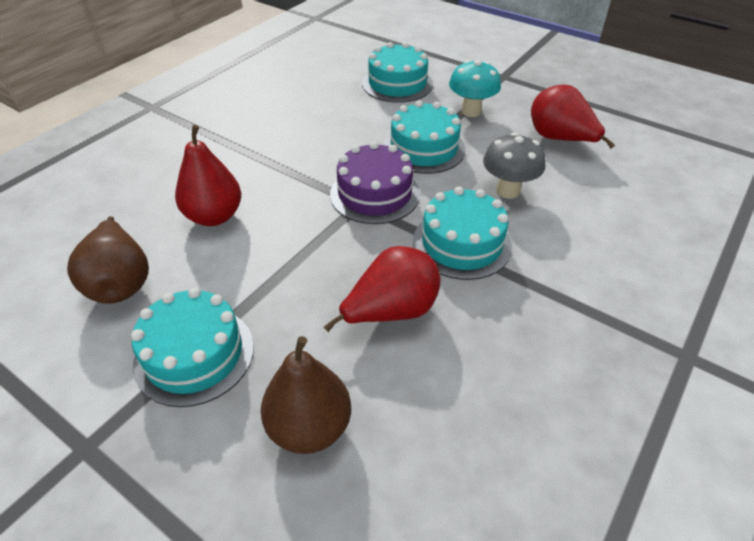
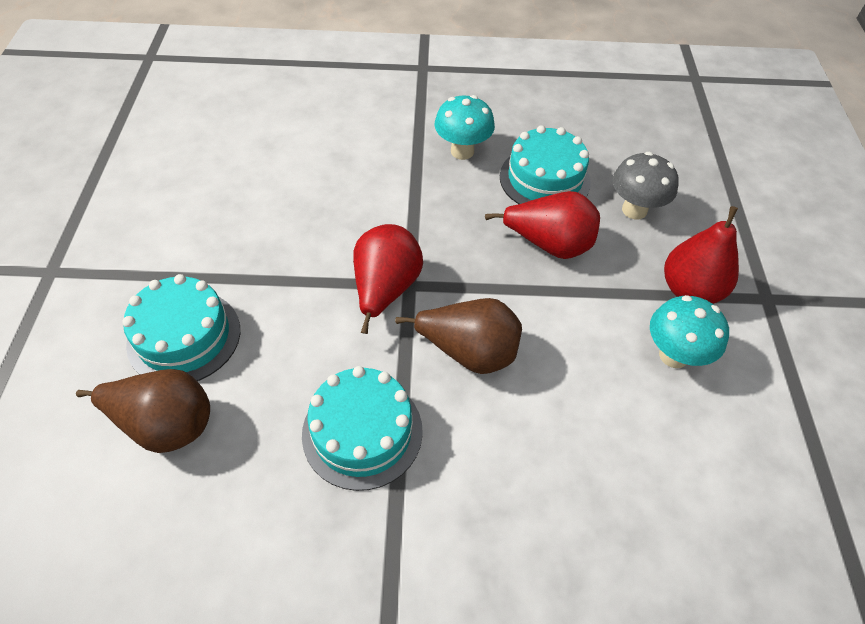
purple cake: [330,142,420,224] = 1 -> none = 0
turquoise cake: [131,288,254,407] [362,42,433,103] [384,101,466,174] [413,187,512,280] = 4 -> [122,274,240,381] [302,366,423,491] [500,125,591,204] = 3
turquoise mushroom: [449,60,501,117] = 1 -> [434,95,495,160] [650,295,729,368] = 2

